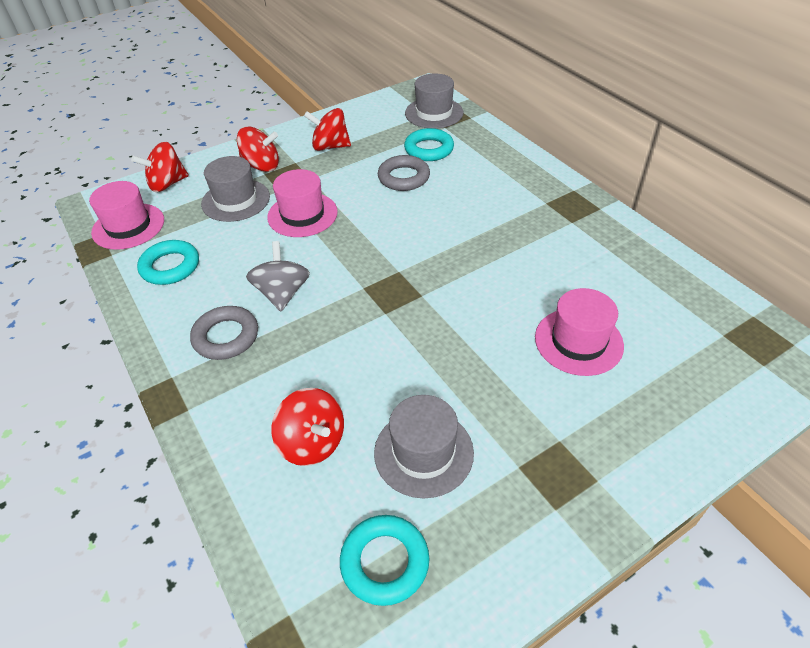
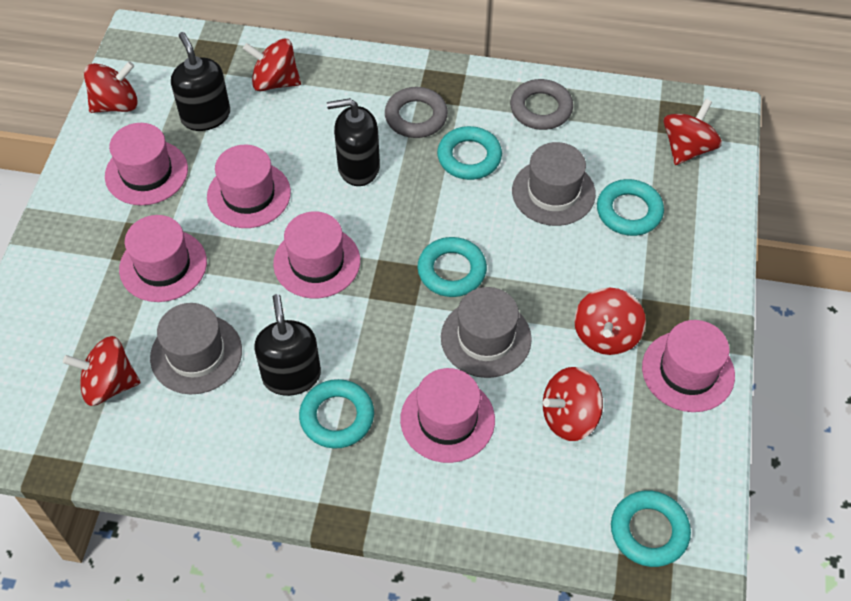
black soap dispenser: none = 0 -> [171,32,230,131] [255,294,321,396] [327,98,380,186] = 3
grey spinning top: [246,241,310,311] = 1 -> none = 0
pink hat: [89,181,164,250] [267,169,338,237] [535,288,624,376] = 3 -> [105,123,188,205] [119,215,207,302] [207,145,291,228] [273,211,360,298] [400,368,495,463] [642,320,735,412] = 6
red spinning top: [131,142,189,192] [237,126,279,172] [272,388,344,466] [304,108,351,151] = 4 -> [63,336,140,406] [84,61,138,113] [243,39,301,91] [543,367,603,441] [574,288,646,355] [663,99,722,165] = 6
turquoise ring: [137,240,199,285] [340,515,429,606] [404,128,454,161] = 3 -> [299,379,374,449] [418,237,487,297] [437,126,502,180] [597,179,664,236] [611,490,691,567] = 5

